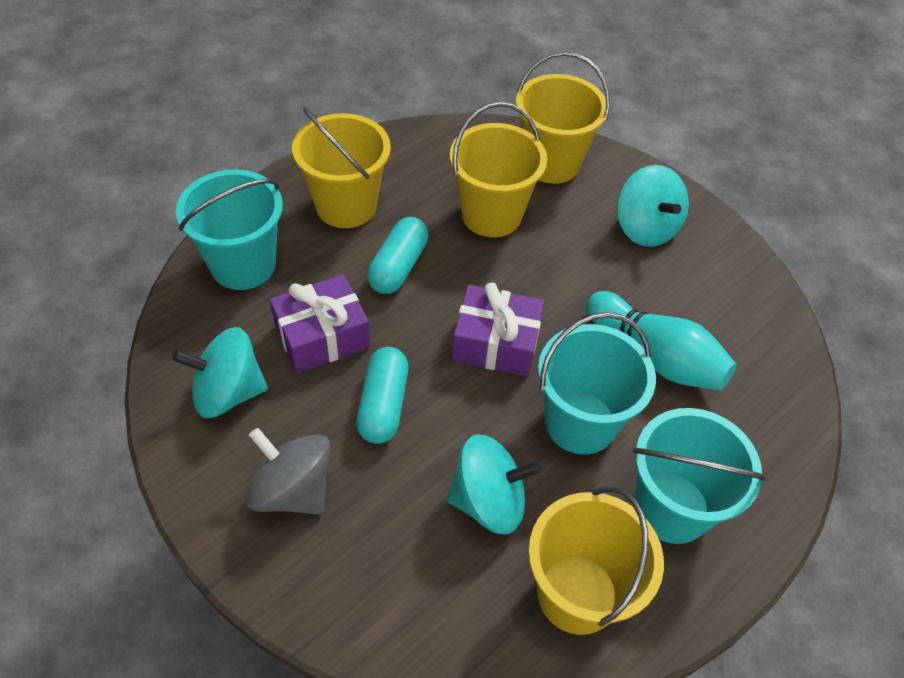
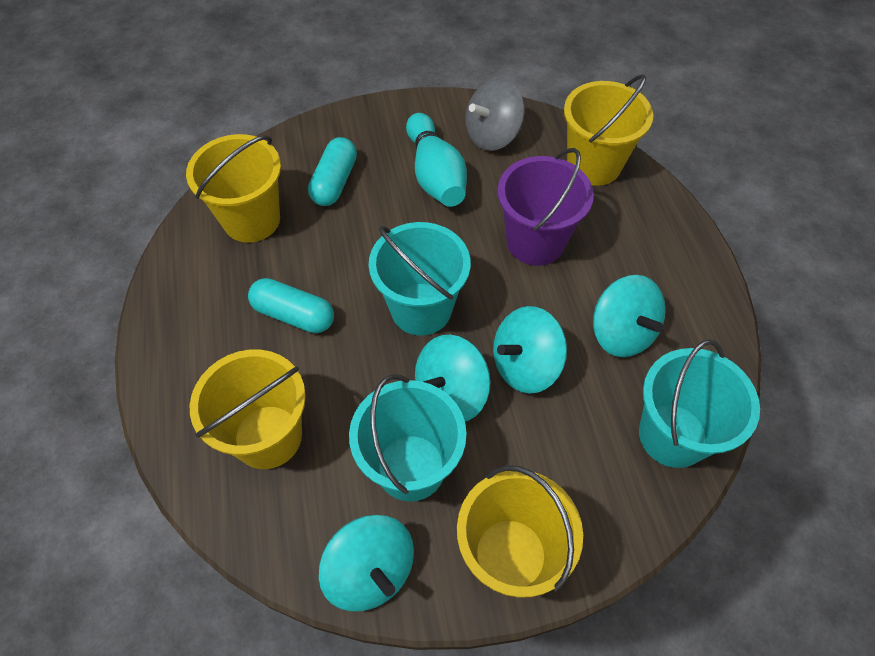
purple bucket: none = 0 -> [498,148,594,266] = 1
purple gift: [270,274,370,374] [452,282,545,377] = 2 -> none = 0
turquoise spinning top: [172,327,268,418] [446,434,541,534] [617,165,689,247] = 3 -> [319,515,414,611] [415,335,491,421] [493,306,567,394] [593,275,666,357] = 4

